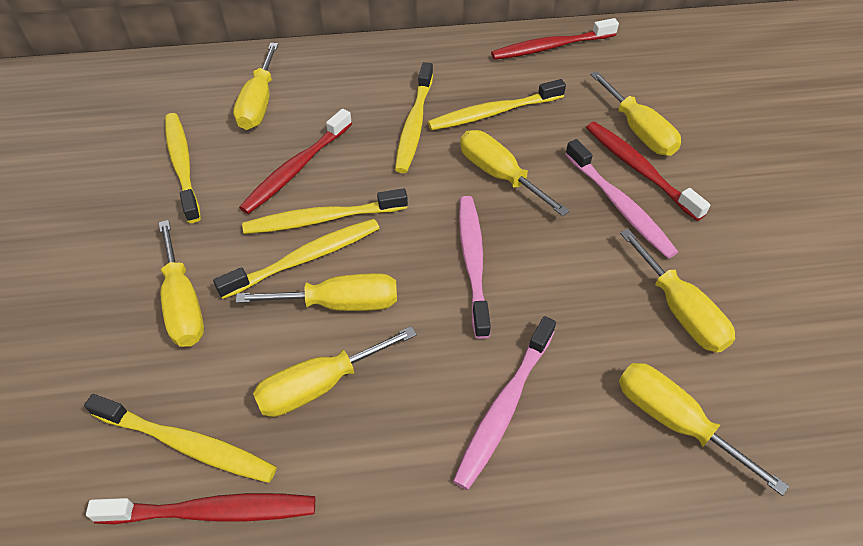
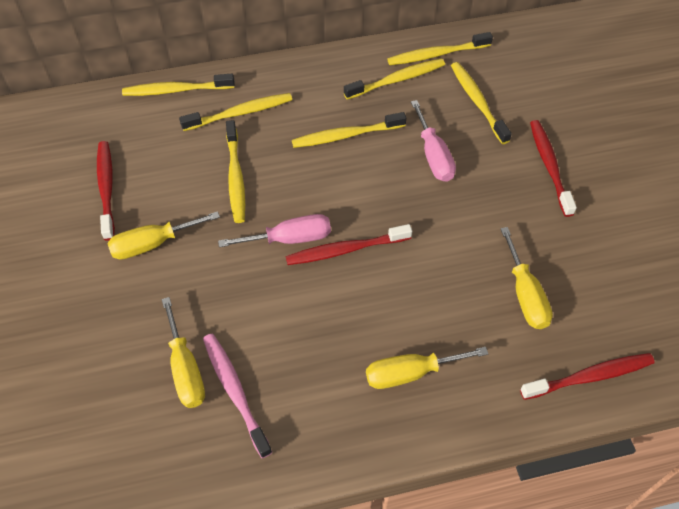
pink screwdriver: none = 0 -> [218,214,331,247] [411,100,456,182] = 2
pink toothbrush: [453,316,556,490] [459,196,491,339] [565,139,678,258] = 3 -> [203,334,272,458] = 1
yellow screwdriver: [158,220,204,347] [233,43,278,130] [236,273,397,311] [253,326,417,417] [460,130,569,216] [590,71,681,156] [619,363,789,496] [620,229,735,353] = 8 -> [108,211,220,260] [162,297,205,408] [366,347,488,389] [501,227,553,329] = 4
yellow toothbrush: [84,394,277,483] [165,113,201,223] [213,219,380,299] [242,188,408,234] [395,62,433,173] [428,79,566,131] = 6 -> [122,74,235,96] [179,93,292,131] [226,120,245,223] [292,112,406,148] [344,58,445,100] [387,32,493,65] [451,62,512,144] = 7

